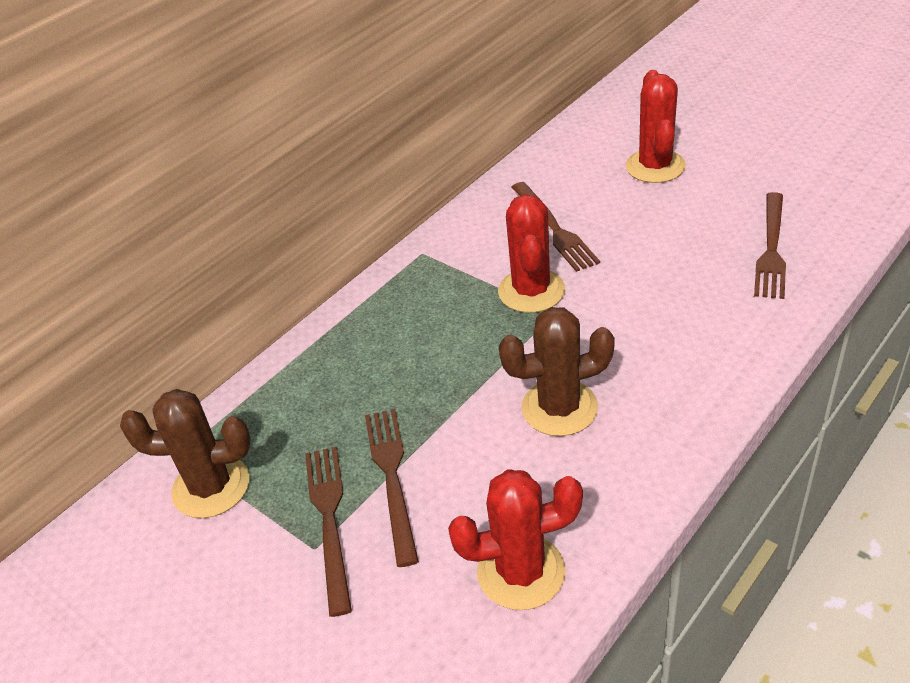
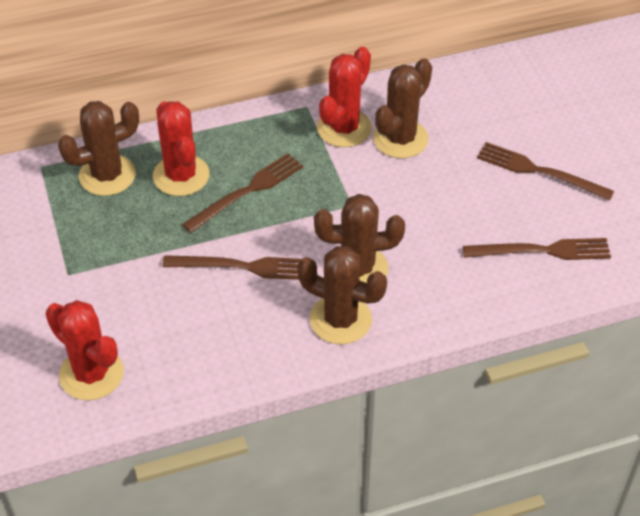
brown cactus: [120,389,251,518] [499,307,615,436] = 2 -> [58,101,139,196] [297,246,387,344] [314,194,405,283] [373,58,432,158] = 4

